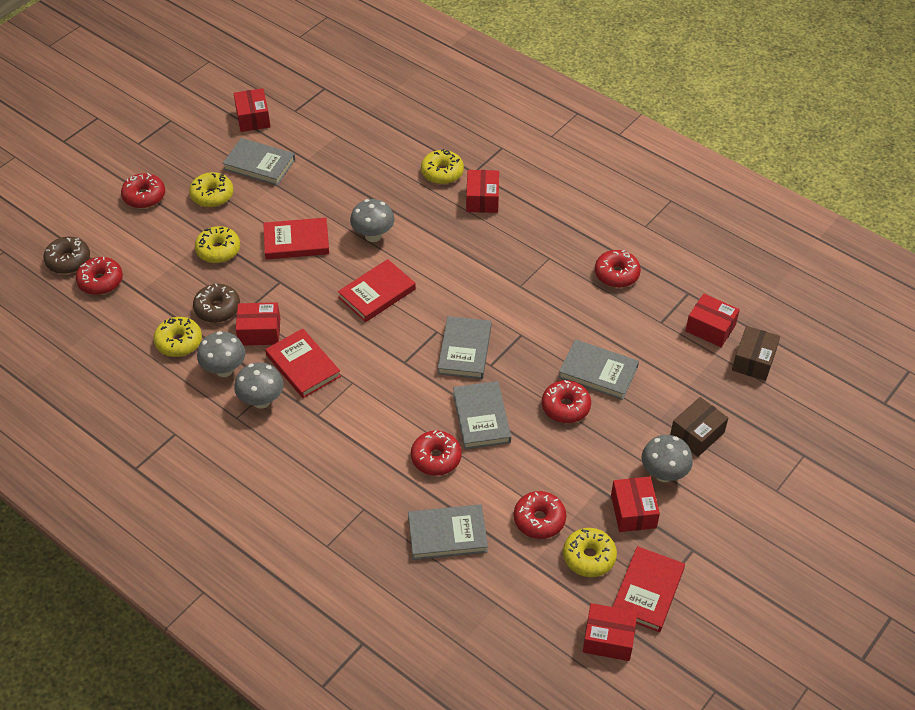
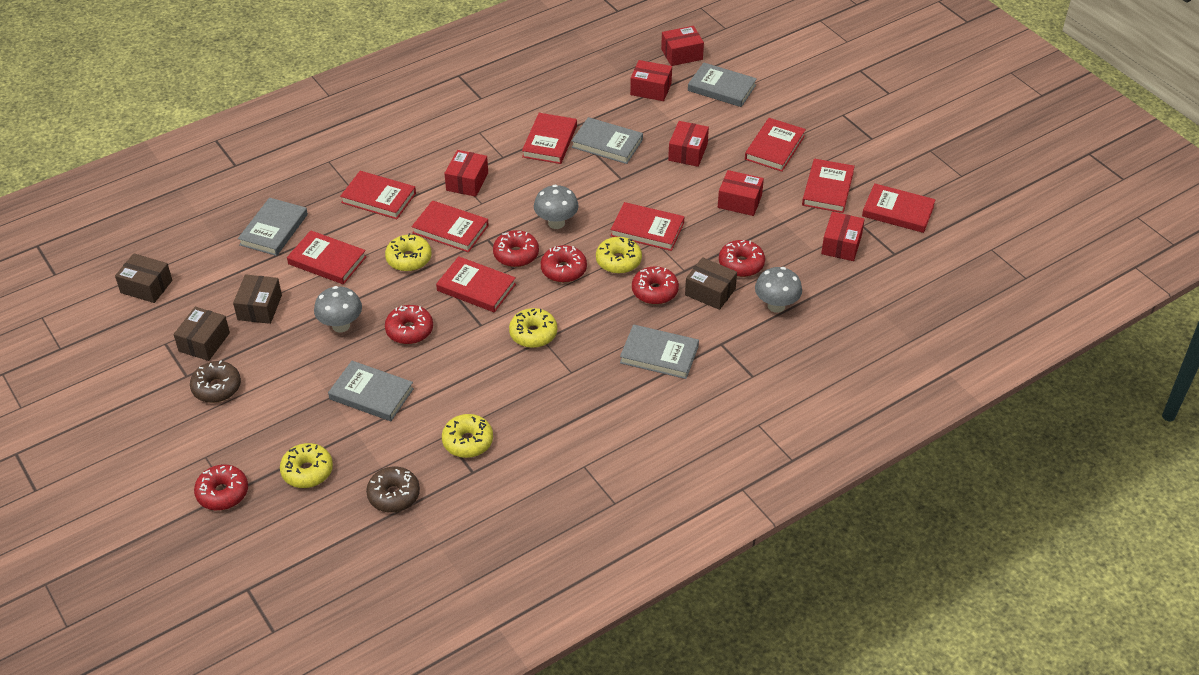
brown box: [670,397,728,457] [732,326,780,381] = 2 -> [115,253,172,303] [173,307,230,361] [233,274,282,324] [685,257,737,310] = 4
grey mushroom: [197,331,245,377] [234,362,284,409] [350,199,395,242] [641,435,693,482] = 4 -> [314,286,362,333] [534,185,579,229] [755,267,802,313] = 3
red book: [263,218,329,259] [265,329,341,398] [338,259,416,322] [613,546,685,632] = 4 -> [287,230,366,284] [340,171,416,219] [412,200,489,252] [436,256,516,312] [522,113,577,164] [611,202,684,251] [745,118,806,172] [802,159,855,213] [862,183,936,233] = 9

